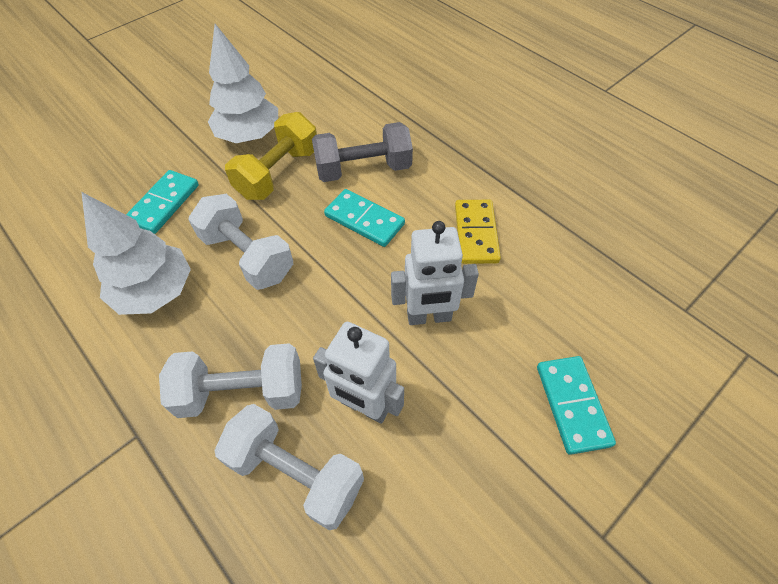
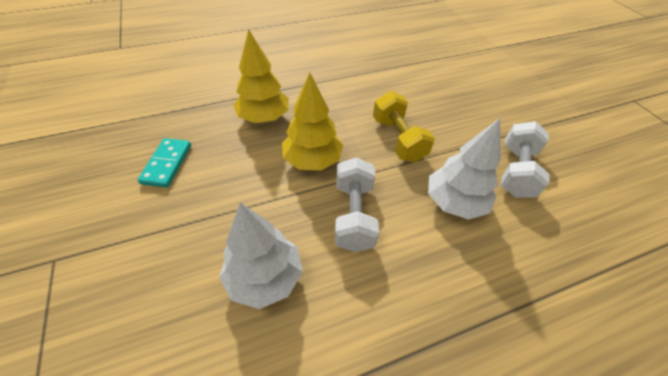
grey dumbbell: [312,122,413,182] = 1 -> none = 0
turquoise domino: [126,170,199,234] [324,189,405,247] [537,356,616,455] = 3 -> [138,138,191,187] = 1
white dumbbell: [159,343,302,418] [188,194,293,290] [214,404,364,530] = 3 -> [335,157,379,252] [501,121,550,198] = 2
white robot: [313,322,404,424] [391,221,479,325] = 2 -> none = 0
yellow domino: [455,200,501,264] = 1 -> none = 0
yellow tree: none = 0 -> [233,29,289,123] [282,72,343,171] = 2

